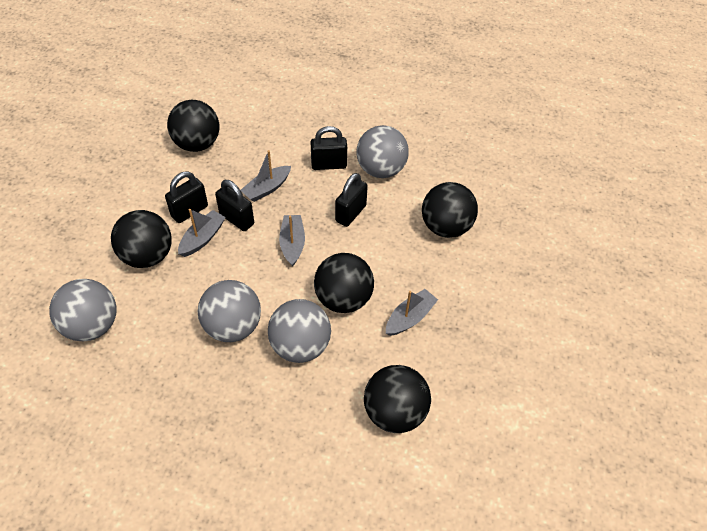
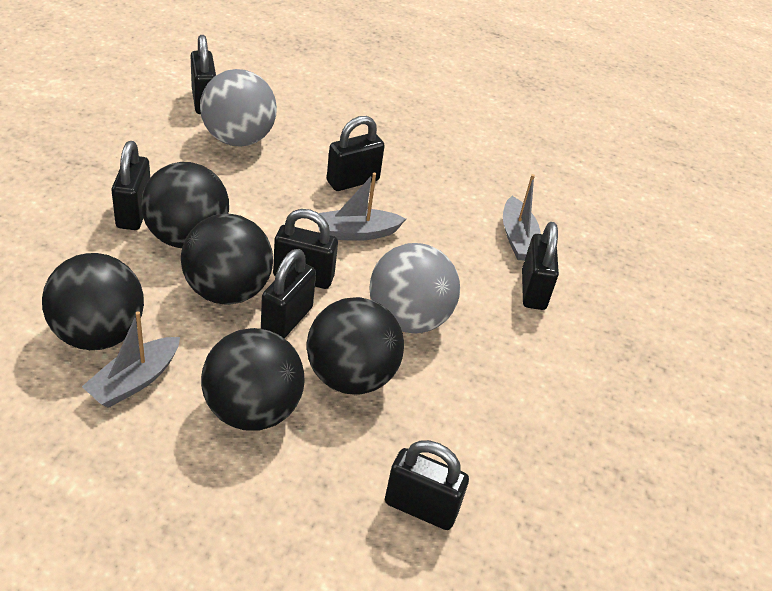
black padlock: [165,172,208,223] [215,180,254,231] [311,126,347,170] [335,173,368,227] = 4 -> [112,141,150,230] [191,35,216,114] [261,249,316,339] [273,209,338,289] [327,116,385,191] [385,440,469,530] [522,222,559,310] = 7
grey ball: [49,279,116,341] [198,280,261,342] [268,299,331,363] [356,125,409,178] = 4 -> [200,69,277,147] [369,243,460,334] = 2
grey boat: [178,209,226,257] [240,150,291,202] [279,215,305,266] [386,289,438,336] = 4 -> [82,311,180,408] [318,173,406,241] [503,174,541,260] = 3

